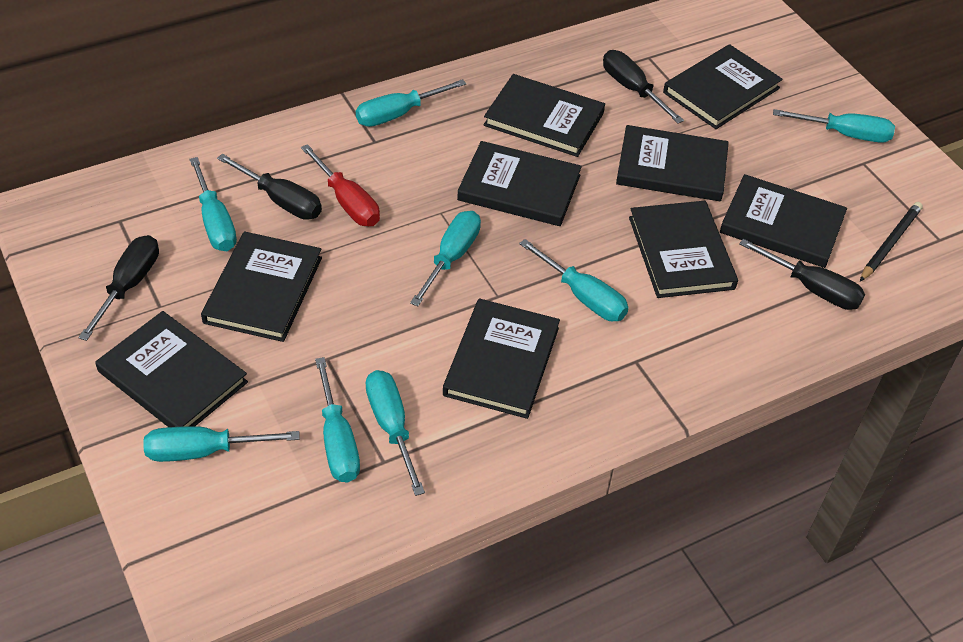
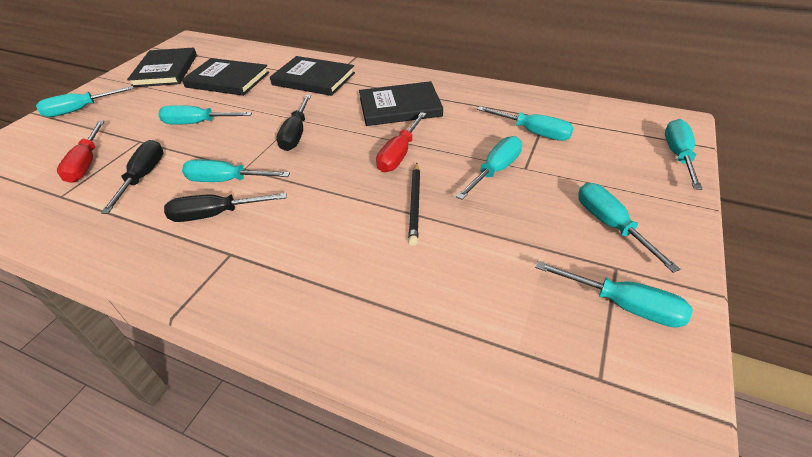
black book: [95,311,248,427] [201,232,322,342] [443,299,560,419] [457,141,582,226] [484,74,605,157] [616,125,729,201] [629,201,738,298] [663,44,783,129] [720,174,847,268] = 9 -> [127,47,197,87] [182,58,269,96] [270,56,355,96] [359,81,443,126] = 4
black screwdriver: [78,235,159,341] [217,154,322,220] [603,50,684,123] [739,239,865,310] = 4 -> [101,140,163,214] [164,193,287,222] [276,95,311,151] = 3
red screwdriver: [301,144,380,226] = 1 -> [57,120,105,183] [376,112,426,172] = 2

